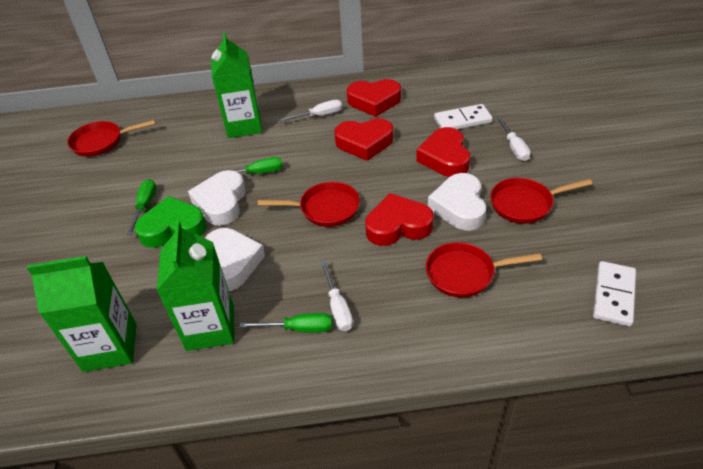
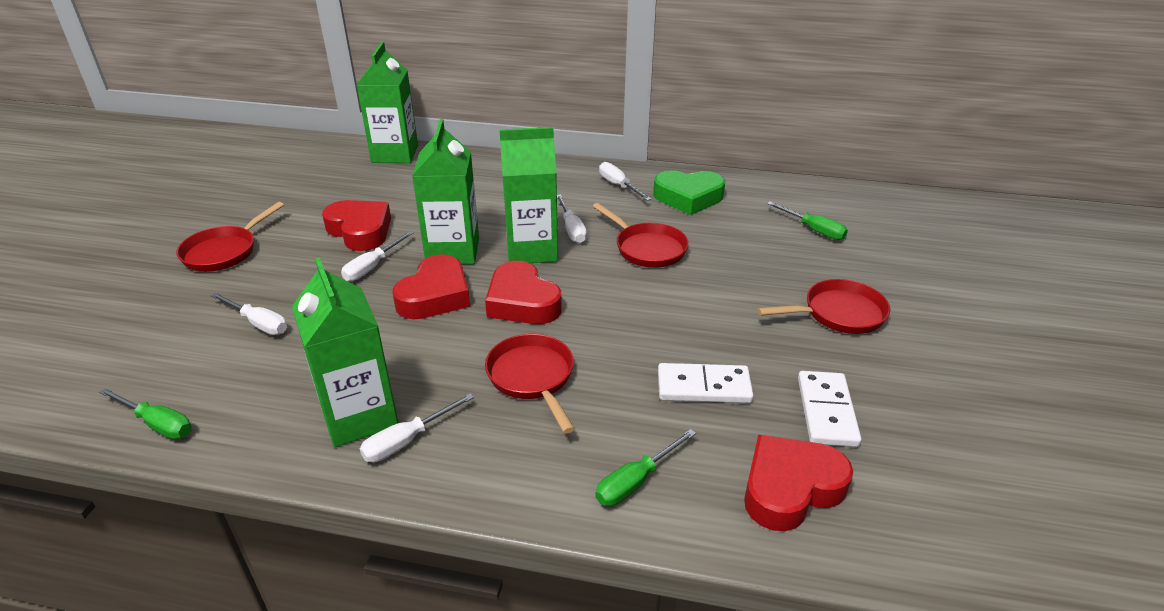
green carton: [27,256,137,372] [157,221,234,351] [211,32,262,138] = 3 -> [292,258,398,447] [357,42,418,163] [412,119,479,264] [499,127,558,263] = 4
white heart: [188,170,245,226] [205,228,265,291] [428,173,486,231] = 3 -> none = 0
white screwdriver: [279,100,342,122] [321,261,353,331] [496,116,531,161] = 3 -> [210,292,287,335] [341,231,414,281] [360,393,474,462] [557,194,587,243] [599,162,651,201] = 5

